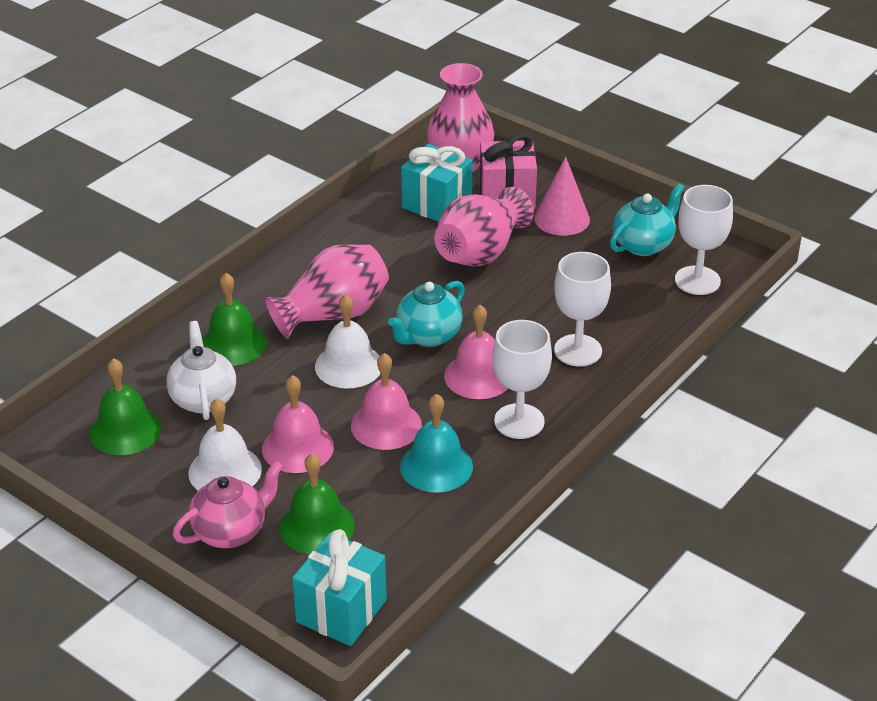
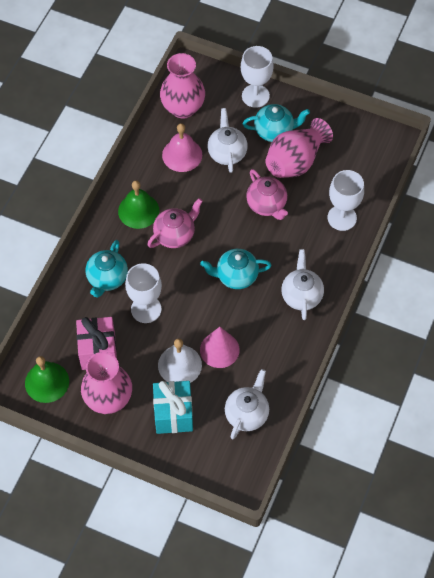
green bell: [89,358,161,455] [202,273,267,366] [279,453,355,554] = 3 -> [25,356,69,403] [118,180,159,229] = 2
pink bell: [262,375,334,473] [351,353,422,450] [444,305,508,399] = 3 -> [162,123,202,172] = 1
pink teapot: [173,461,283,548] = 1 -> [147,198,203,248] [246,169,288,220] = 2
turquoise bell: [400,394,473,493] = 1 -> none = 0
turquoise gift: [292,529,387,646] [401,144,473,222] = 2 -> [153,381,193,434] = 1
turquoise teapot: [388,281,465,347] [610,183,684,256] = 2 -> [86,240,128,298] [200,249,272,289] [243,104,310,142] = 3
white bell: [188,398,262,490] [315,294,380,389] = 2 -> [158,339,202,383] = 1
white teapot: [166,321,236,420] = 1 -> [208,108,248,173] [225,369,269,439] [281,249,324,320] = 3

